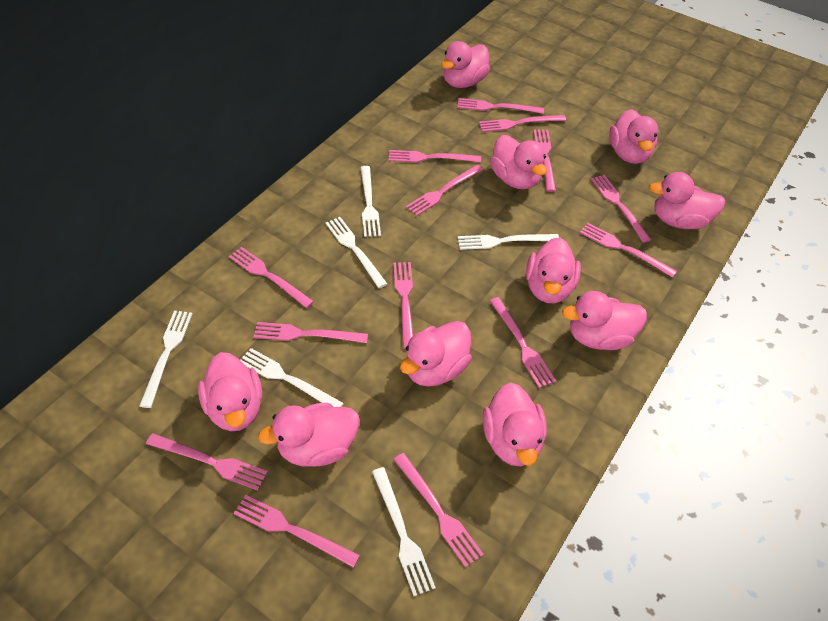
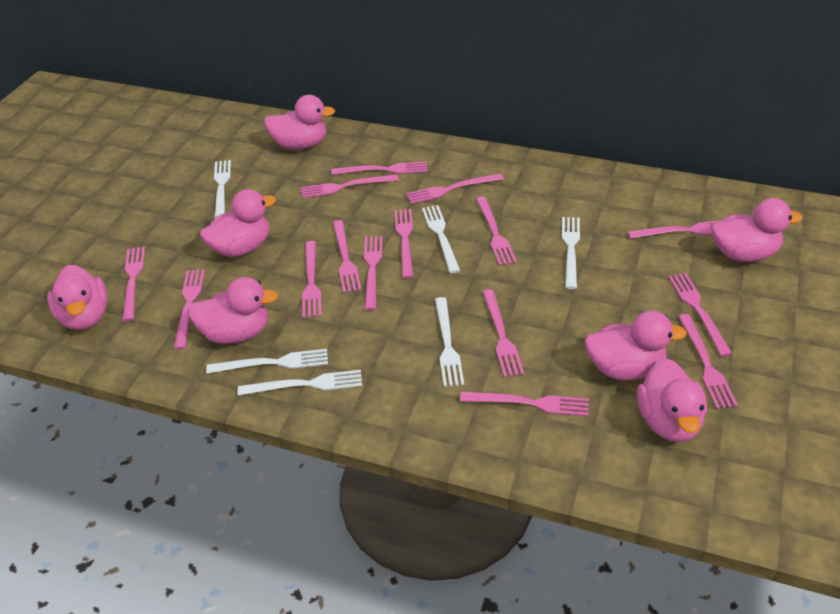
pink duck: [198,352,262,431] [258,403,359,467] [400,321,472,387] [441,41,490,88] [483,383,547,467] [490,135,547,190] [526,237,581,303] [562,291,647,350] [609,109,658,164] [649,172,725,229] = 10 -> [47,265,108,330] [187,277,278,344] [200,189,276,257] [264,95,335,150] [584,311,687,380] [637,358,707,442] [711,198,803,262] = 7
pink fork: [146,433,268,491] [229,247,314,308] [233,495,360,568] [254,322,368,343] [389,150,481,163] [393,262,413,349] [393,453,484,568] [406,165,483,216] [457,98,544,114] [479,115,566,132] [490,297,556,388] [533,130,556,192] [580,223,677,278] [591,175,651,243] = 14 -> [122,247,145,321] [174,269,205,350] [301,174,399,198] [302,241,322,318] [331,162,427,175] [333,220,362,293] [364,236,383,311] [394,209,413,279] [406,173,503,204] [460,391,589,416] [476,196,517,266] [483,289,524,377] [628,220,722,239] [668,273,732,356] [678,314,738,409] = 15

